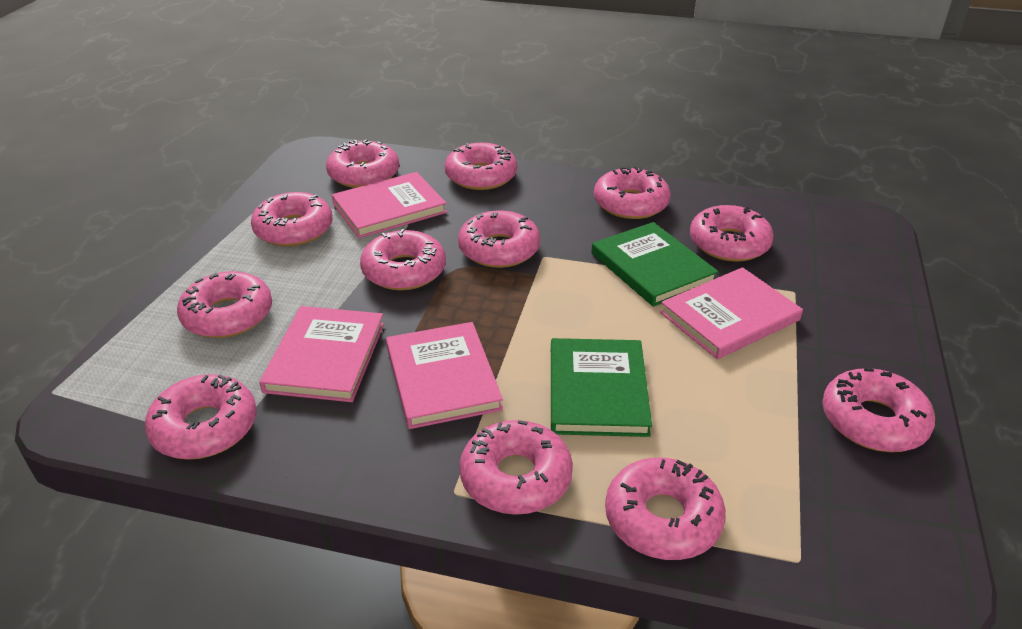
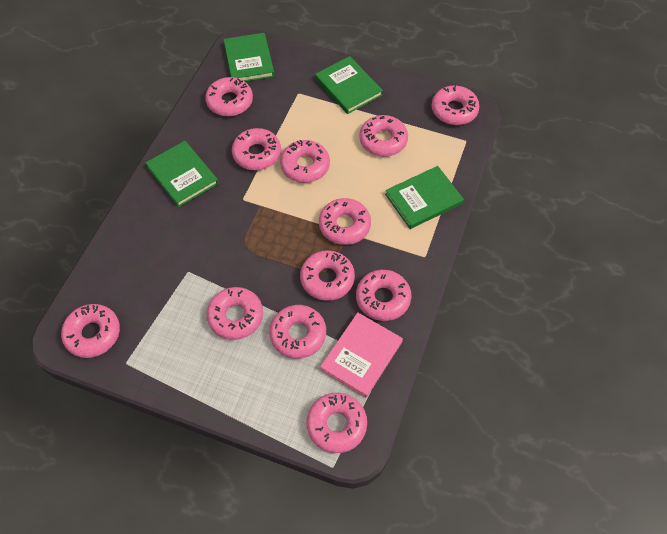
green book: [551,338,652,437] [591,222,719,307] = 2 -> [146,141,218,207] [224,33,275,82] [315,56,383,114] [385,166,464,229] = 4
pink book: [259,306,384,402] [332,172,447,238] [386,322,503,429] [660,267,803,359] = 4 -> [320,312,403,398] = 1

